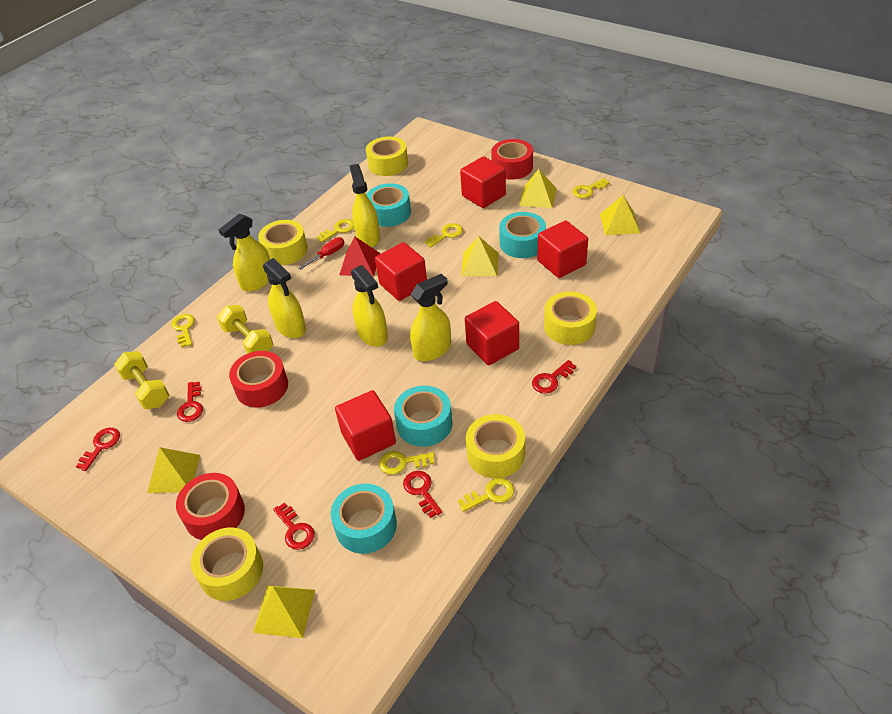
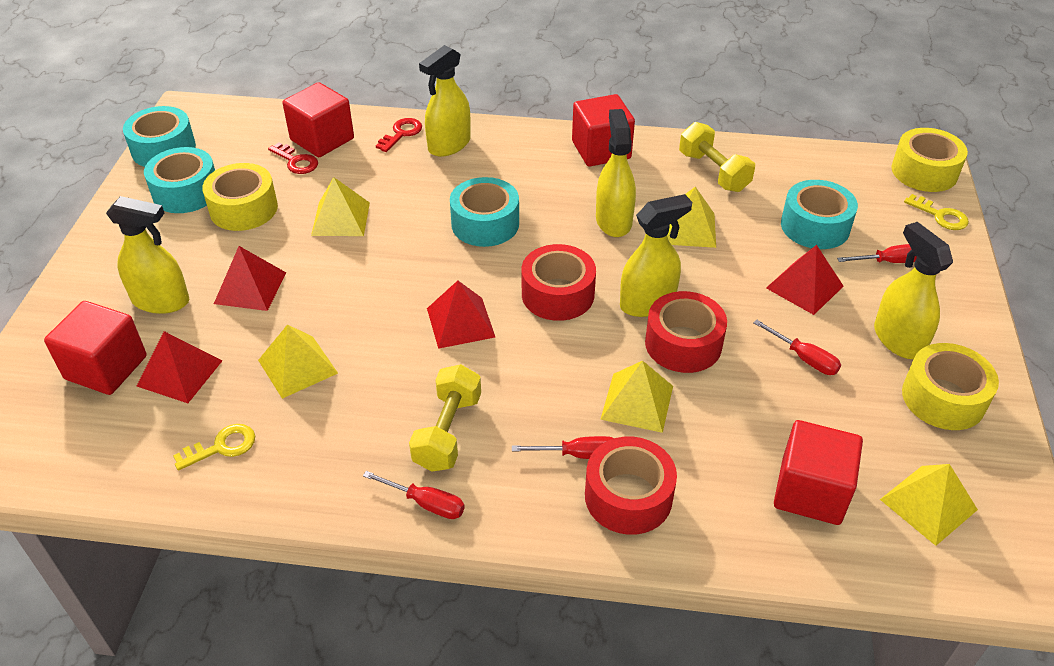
red cube: [335,390,396,461] [375,242,427,301] [460,156,506,208] [465,301,519,365] [537,220,588,278] = 5 -> [44,301,147,395] [283,82,354,157] [572,94,635,167] [774,420,863,525] = 4
red key: [76,428,120,471] [177,382,203,422] [273,502,315,550] [403,471,442,518] [532,360,576,394] = 5 -> [268,142,318,174] [376,118,422,152] = 2
red pyramid: [339,236,380,277] = 1 -> [137,331,223,403] [214,246,286,311] [427,281,495,349] [766,245,844,315] = 4
red screwdriver: [298,237,344,270] = 1 -> [363,471,465,519] [512,436,614,459] [753,320,841,375] [837,244,917,263] = 4
yellow key: [171,314,195,347] [317,219,354,243] [379,451,435,475] [425,223,463,248] [458,478,514,512] [572,178,610,198] = 6 -> [173,424,255,471] [904,194,969,230] = 2
yellow tape: [191,528,263,601] [258,220,308,265] [366,136,408,176] [466,414,525,478] [544,291,597,345] = 5 -> [202,163,278,231] [891,128,968,192] [902,343,999,430] = 3

